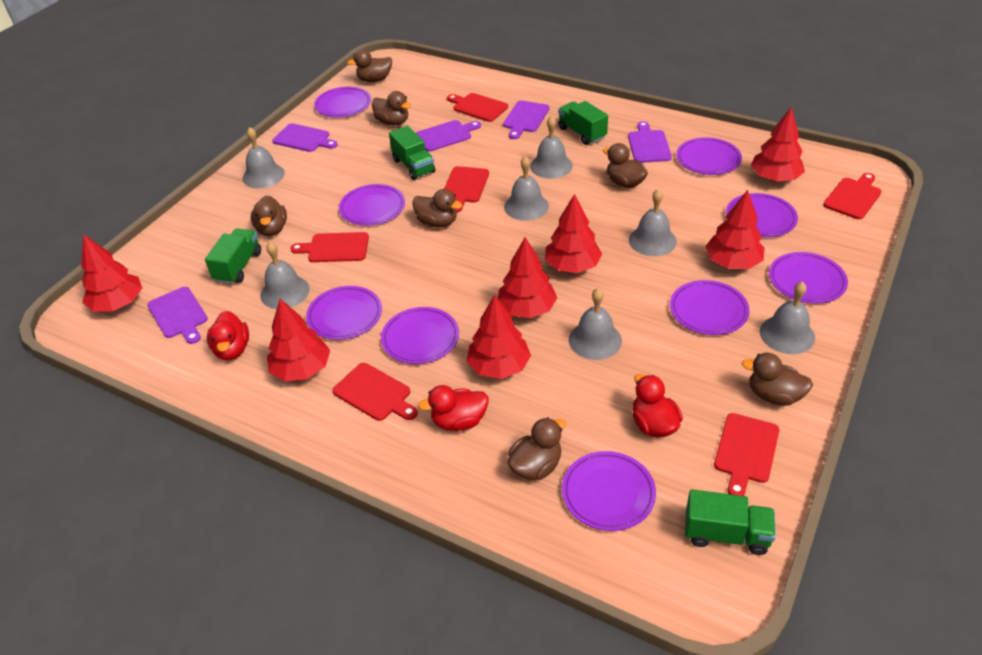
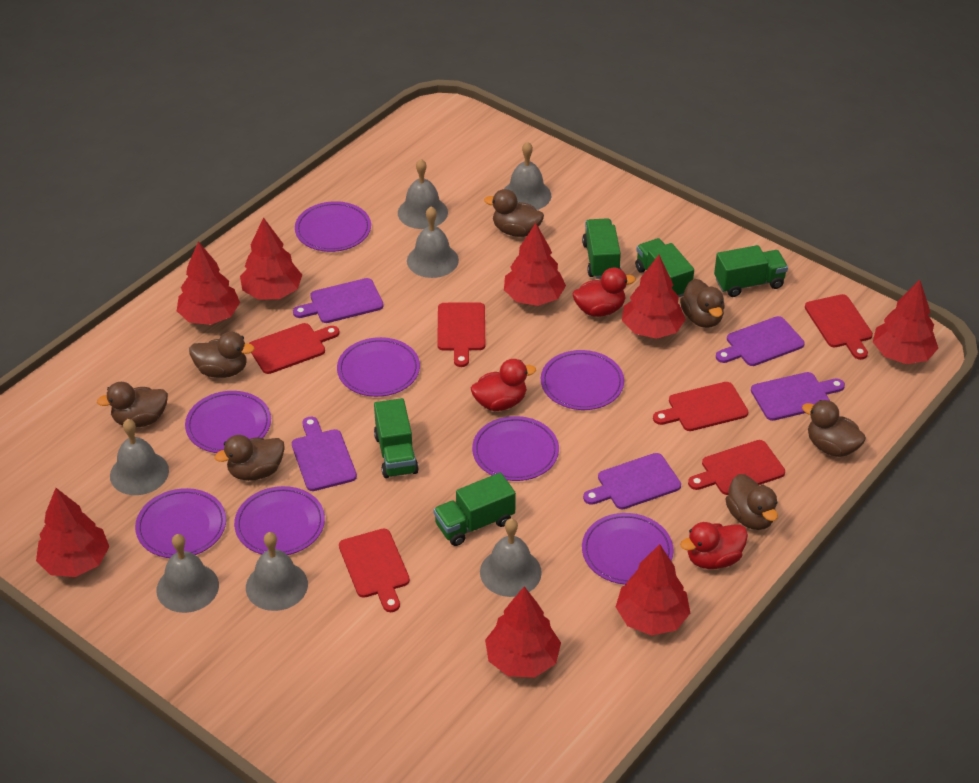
green truck: [205,229,261,284] [389,126,435,180] [558,101,608,145] [685,490,776,555] = 4 -> [374,398,419,478] [433,472,516,546] [582,218,621,279] [635,238,694,297] [714,245,788,297] = 5
purple plate: [306,286,382,340] [314,87,371,118] [339,184,405,226] [381,307,459,364] [562,451,656,531] [670,280,749,335] [676,137,742,175] [726,193,798,237] [769,252,848,304] = 9 -> [135,488,226,558] [185,391,271,453] [234,486,325,555] [295,201,371,252] [337,337,420,397] [472,416,559,481] [541,350,624,410] [582,513,674,585] = 8
red tree: [81,235,142,312] [267,299,330,381] [467,295,531,379] [498,237,557,318] [545,194,602,273] [705,190,764,269] [751,107,805,182] = 7 -> [36,488,109,577] [177,242,240,325] [240,217,302,300] [485,586,561,677] [504,223,566,306] [616,544,690,635] [622,255,686,339] [873,280,938,364] = 8

